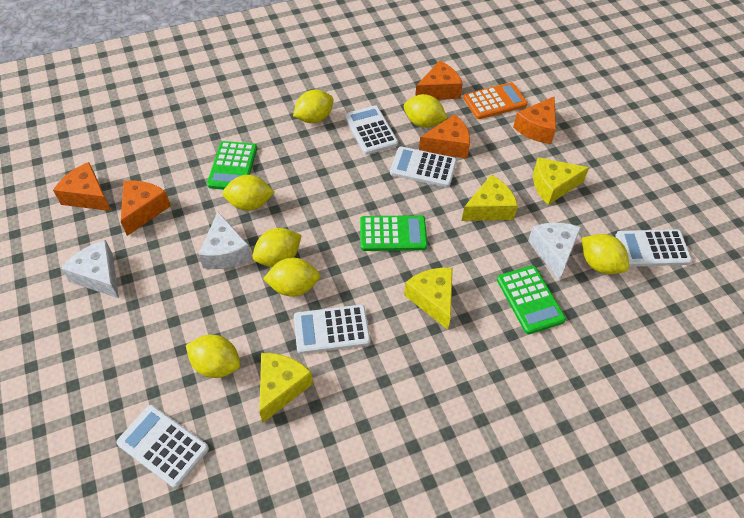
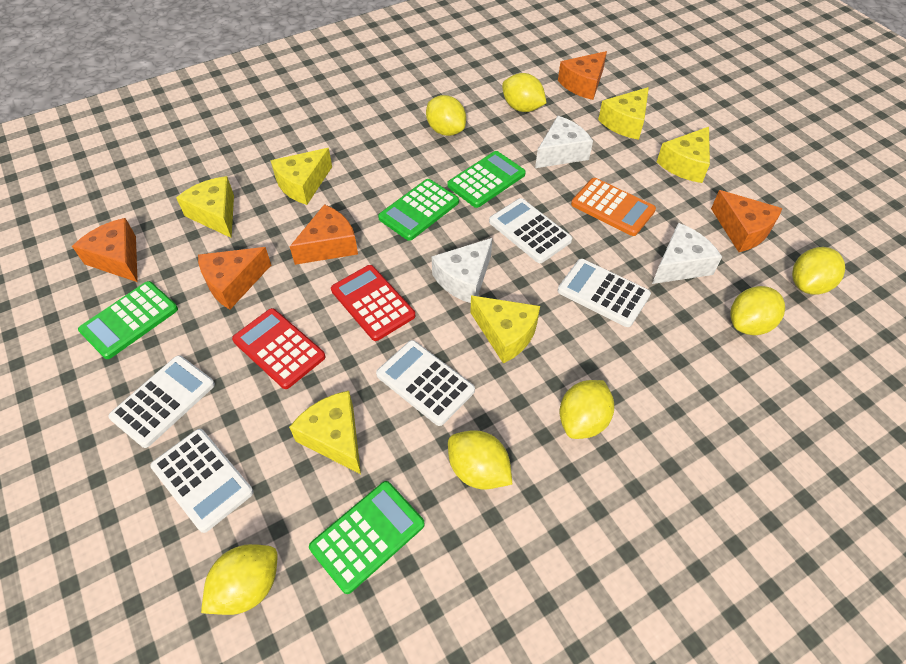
green calculator: [207,141,257,190] [360,215,427,251] [497,265,566,334] = 3 -> [78,281,178,359] [309,481,425,594] [378,179,459,241] [447,151,526,208] = 4
red calculator: none = 0 -> [232,308,325,389] [331,265,416,341] = 2
yellow cheese: [259,353,313,423] [404,268,453,330] [462,175,518,221] [533,157,589,205] = 4 -> [176,176,234,238] [270,148,332,205] [289,391,361,474] [470,295,540,364] [598,87,649,140] [657,127,710,183] = 6

